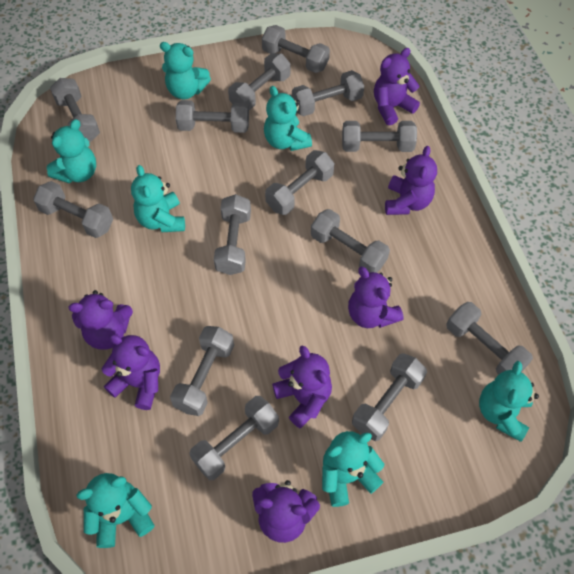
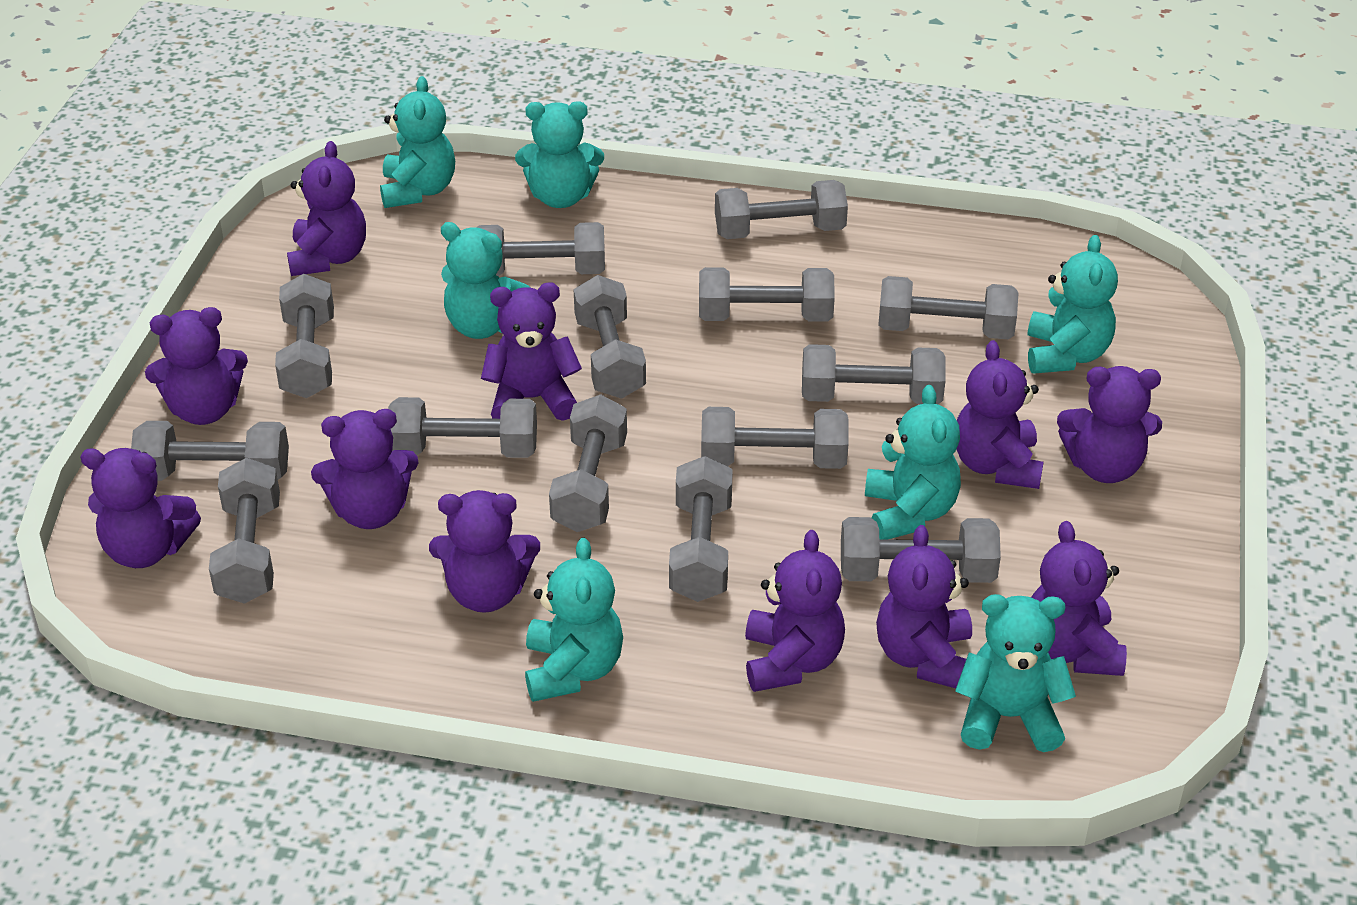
purple teddy bear: [68,290,133,350] [102,334,160,410] [252,480,320,543] [272,346,332,428] [348,267,404,328] [374,48,420,125] [385,146,437,215] = 7 -> [80,448,201,568] [145,307,248,425] [287,141,366,276] [311,409,419,529] [429,490,540,613] [481,283,582,421] [745,530,845,692] [876,525,972,688] [956,340,1044,489] [1031,521,1127,676] [1057,366,1162,483] = 11

